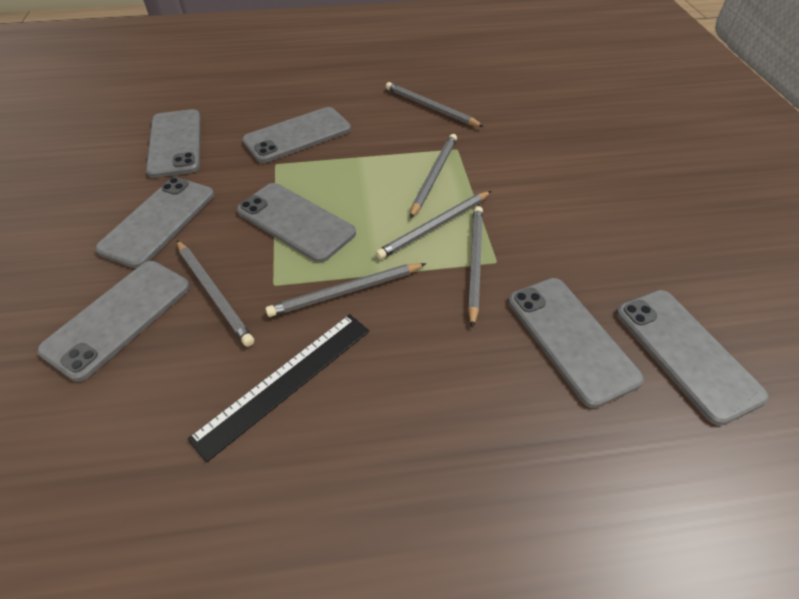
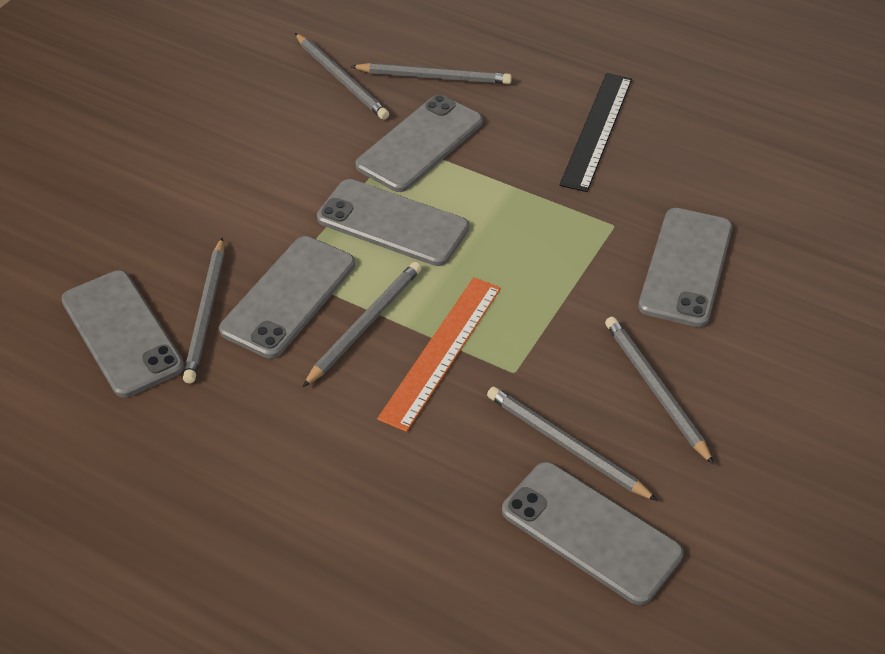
grey phone: [37,261,190,382] [95,177,214,269] [146,109,201,178] [237,183,356,263] [242,107,351,163] [508,278,644,408] [616,290,769,426] = 7 -> [61,270,184,398] [219,236,355,359] [317,179,469,266] [356,95,483,192] [502,462,684,605] [638,208,733,327] = 6
orange ruler: none = 0 -> [377,277,501,432] = 1

